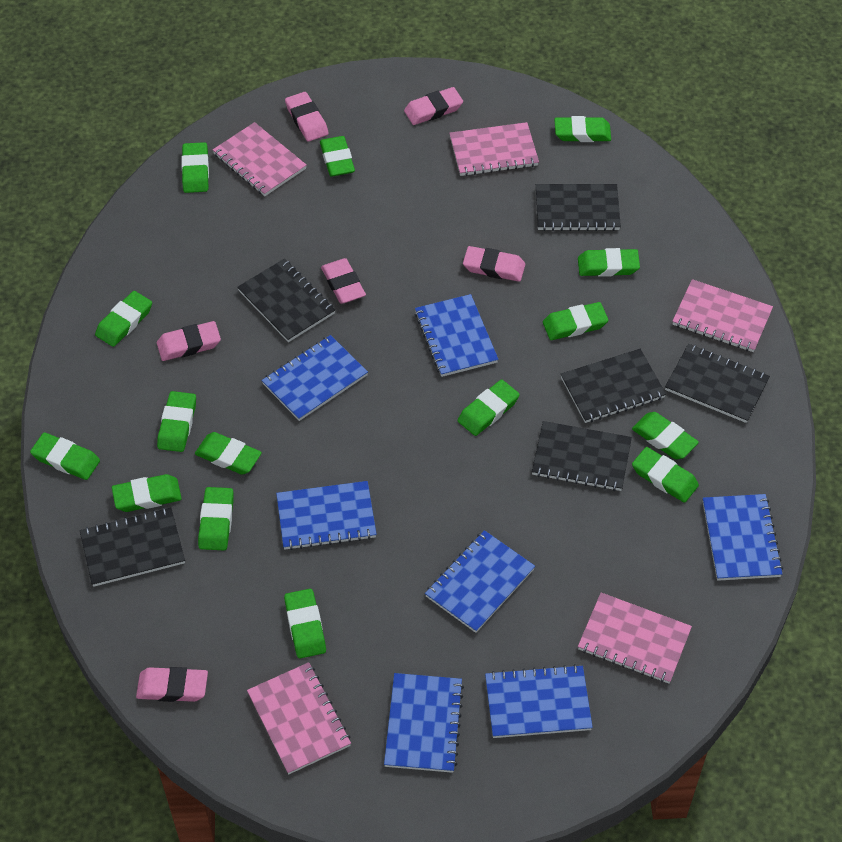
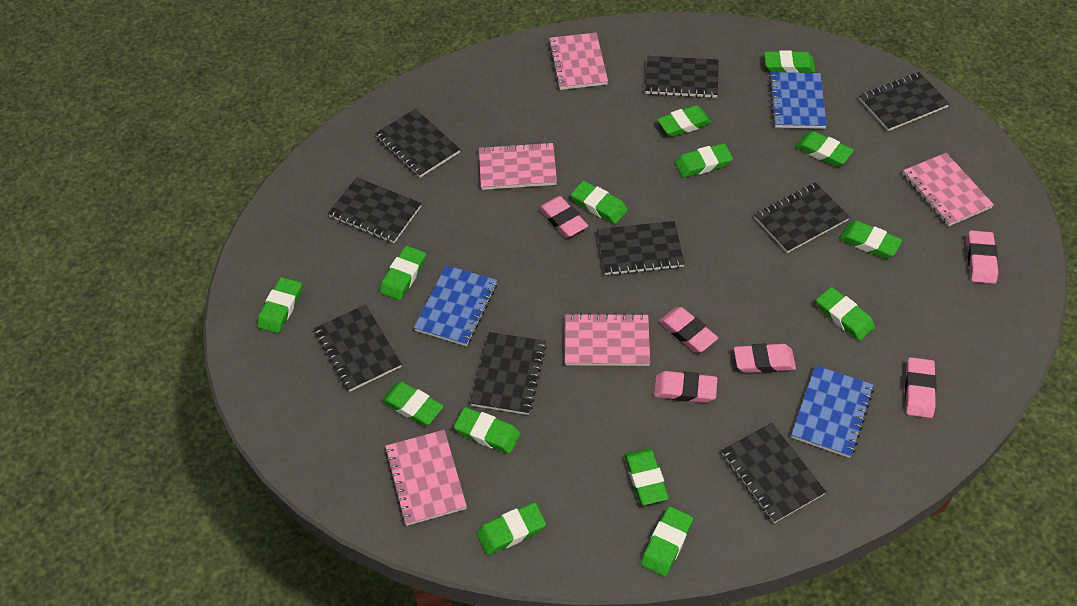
black notebook: [80,507,185,587] [237,259,335,342] [532,421,632,491] [536,184,621,231] [561,349,666,423] [665,344,770,423] = 6 -> [314,304,402,392] [328,177,421,243] [375,109,460,178] [470,332,547,415] [597,221,685,276] [645,56,719,98] [722,423,826,523] [754,182,850,253] [859,72,950,131] = 9
blue notebook: [261,335,368,421] [276,481,377,550] [384,673,464,773] [415,294,499,377] [425,530,535,633] [485,664,593,738] [703,494,783,581] = 7 -> [414,265,497,346] [769,72,827,129] [791,365,874,458] = 3
green eraser: [30,432,100,480] [95,291,152,347] [112,474,182,512] [157,391,196,452] [181,142,209,193] [195,432,262,475] [198,487,234,550] [284,589,326,658] [320,136,355,177] [458,380,520,436] [543,302,608,340] [554,116,611,142] [578,248,640,277] [632,412,699,459] [632,447,699,503] = 15 -> [257,277,302,333] [380,246,426,300] [382,381,444,426] [454,407,521,454] [477,502,546,555] [571,181,628,224] [624,448,669,505] [641,506,693,576] [657,105,712,137] [675,143,733,178] [764,50,815,73] [795,131,854,166] [816,287,875,341] [839,221,902,258] = 14

